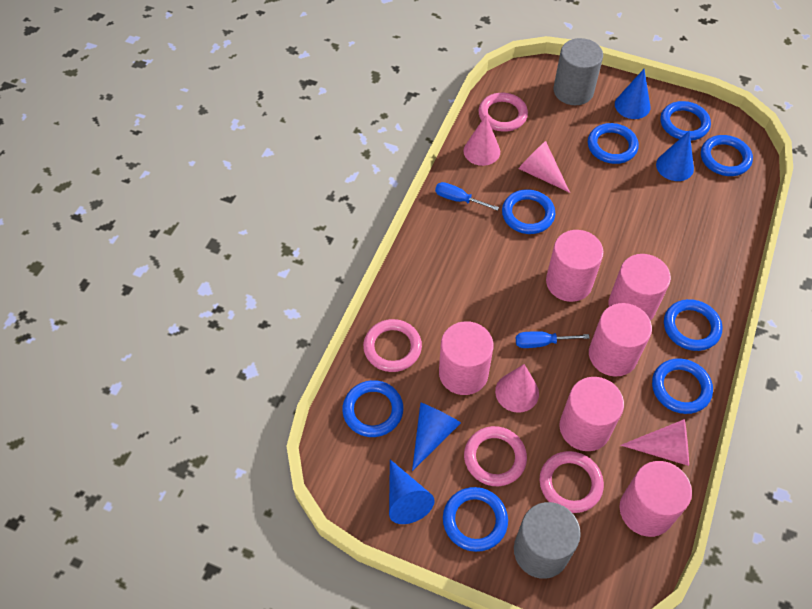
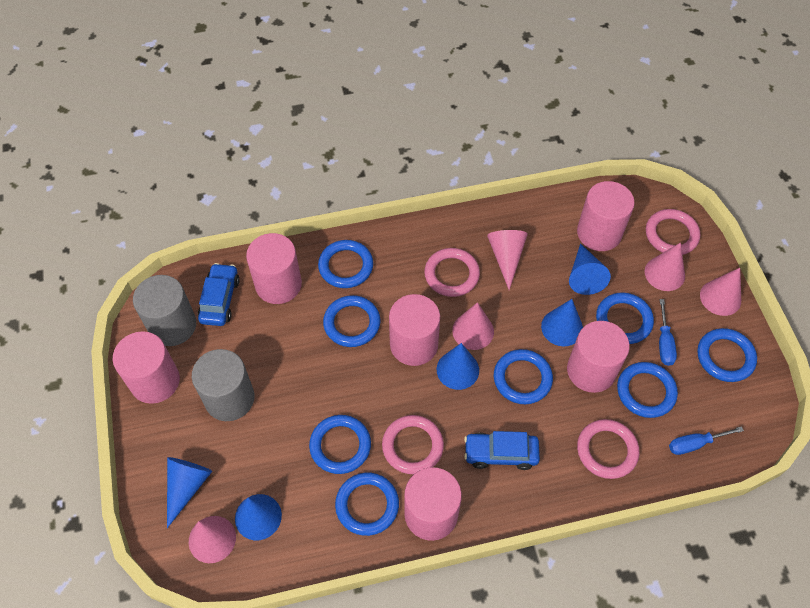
blue car: none = 0 -> [198,263,240,326] [464,431,540,470] = 2
blue cone: [389,459,434,524] [412,403,461,471] [615,69,651,119] [656,131,694,181] = 4 -> [167,457,212,528] [235,494,282,540] [437,343,479,390] [541,299,583,346] [569,244,611,295] = 5
pink cone: [463,115,500,166] [495,364,539,413] [519,141,570,193] [620,419,689,466] = 4 -> [189,516,236,563] [452,302,494,350] [487,230,528,290] [645,243,685,291] [700,268,741,316] = 5

